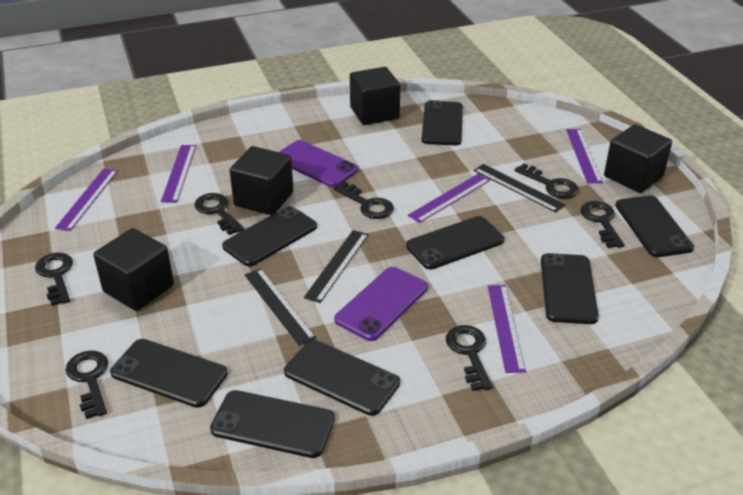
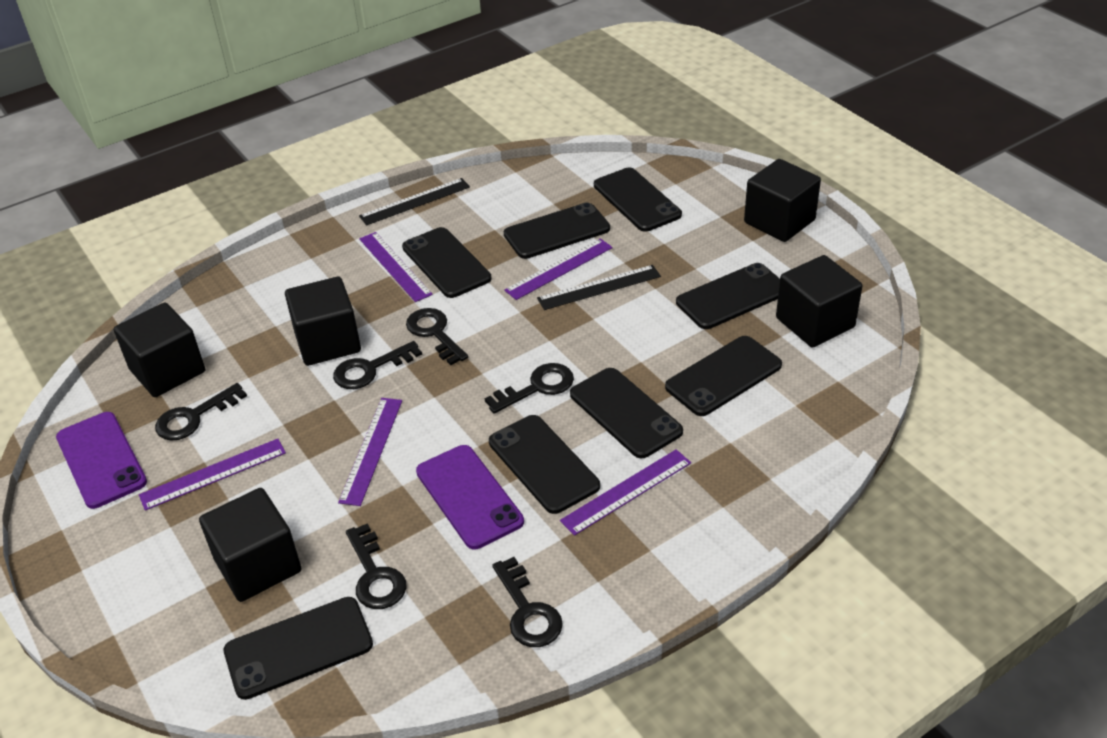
black cube: [93,228,174,311] [230,146,293,215] [350,67,400,125] [604,124,672,193] = 4 -> [114,303,205,397] [199,488,301,602] [285,277,361,366] [744,159,821,242] [776,255,862,347] = 5
black key: [35,253,73,306] [65,350,108,419] [194,193,244,235] [334,182,394,219] [446,325,492,391] [514,163,579,199] [580,201,624,248] = 7 -> [155,383,247,441] [333,341,422,389] [346,523,407,609] [406,308,468,365] [485,363,574,414] [492,557,563,647] = 6
black ruler: [245,268,316,346] [304,230,369,303] [474,164,565,212] = 3 -> [359,178,470,225] [537,265,661,310] = 2

